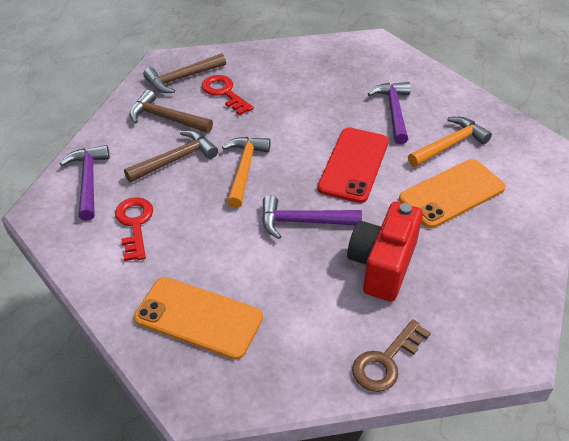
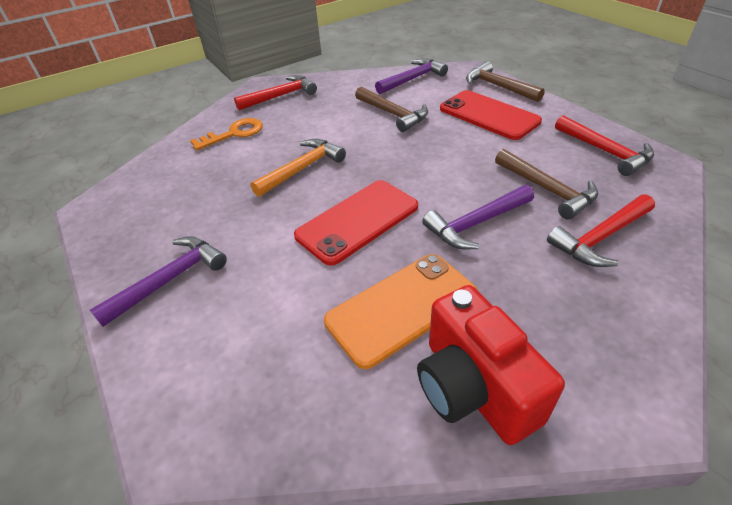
brown key: [352,319,431,392] = 1 -> none = 0
orange hammer: [222,137,271,208] [408,117,492,167] = 2 -> [250,139,346,197] = 1
orange key: none = 0 -> [190,118,263,151] = 1
orange phone: [134,277,263,360] [399,159,506,228] = 2 -> [324,254,477,369] = 1
red hammer: none = 0 -> [234,75,317,111] [547,194,655,267] [555,115,654,176] = 3
red key: [115,197,153,261] [202,75,254,116] = 2 -> none = 0
red phone: [317,127,389,203] = 1 -> [294,180,418,266] [440,90,542,140] = 2

